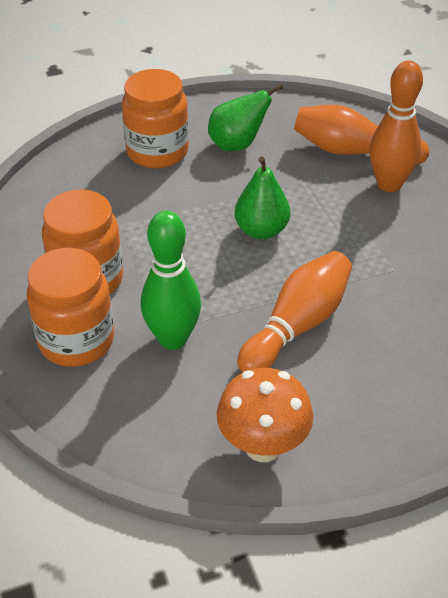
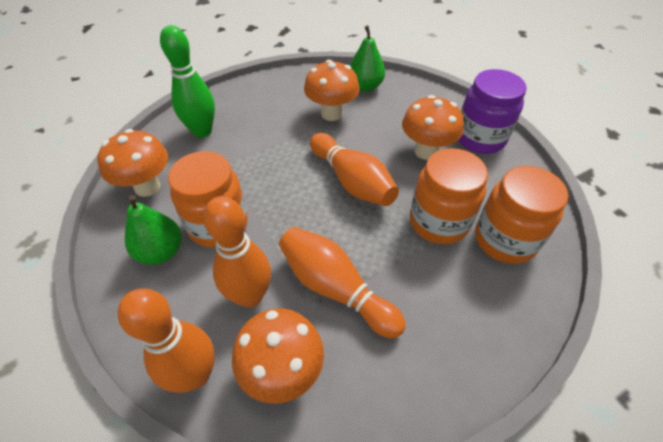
orange bowling pin: [237,251,352,372] [294,105,429,164] [369,61,423,192] = 3 -> [118,288,215,393] [203,196,271,308] [279,227,406,339] [310,133,399,206] = 4
orange mushroom: [217,368,314,462] = 1 -> [97,129,168,197] [232,309,324,404] [304,60,359,121] [402,95,464,160] = 4
purple jar: none = 0 -> [458,69,527,154] = 1

